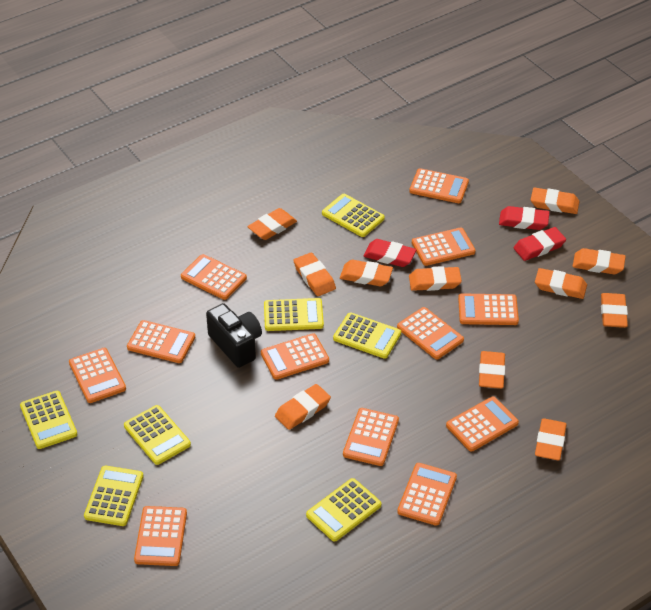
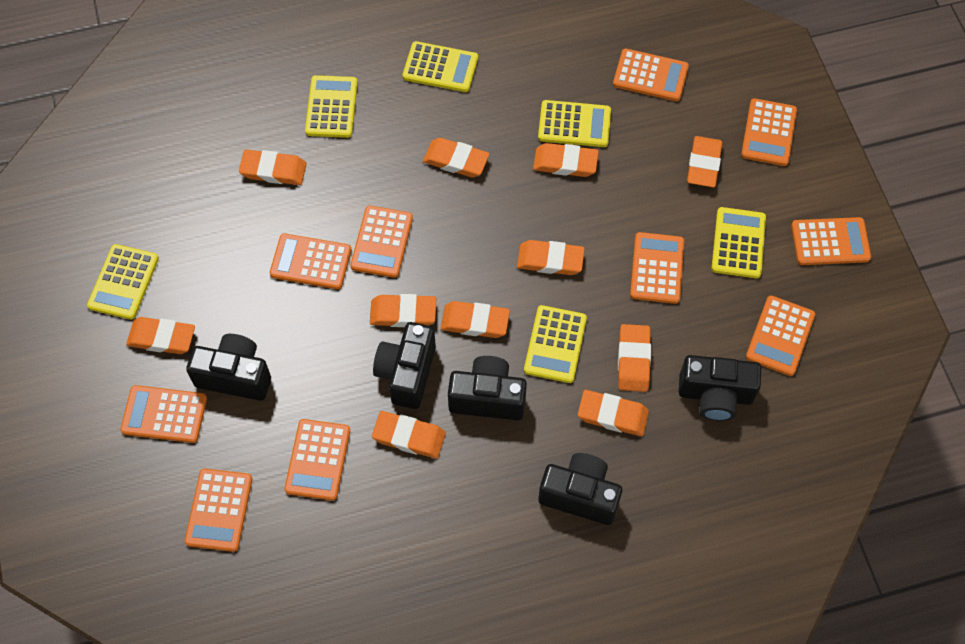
black camera: [206,303,262,368] = 1 -> [186,334,271,401] [373,322,436,409] [448,356,527,421] [538,453,622,525] [679,355,761,421] = 5
orange calculator: [69,348,126,403] [127,320,195,363] [134,506,187,566] [181,254,247,300] [261,333,329,380] [343,408,399,466] [397,307,464,359] [397,463,457,526] [409,168,469,203] [412,228,476,266] [446,397,519,451] [458,293,519,325] = 12 -> [120,385,207,443] [185,469,252,552] [270,233,352,289] [284,419,350,501] [350,206,413,278] [613,48,689,101] [630,232,684,304] [741,98,797,166] [746,296,815,376] [791,217,871,265] = 10
red eraser: [363,239,417,267] [499,206,550,230] [514,227,566,261] = 3 -> none = 0
yellow calculator: [20,391,77,449] [84,466,144,526] [124,405,191,465] [264,298,324,331] [306,478,381,542] [322,194,385,237] [333,312,401,359] = 7 -> [87,244,159,320] [305,75,358,138] [402,41,478,92] [524,305,587,383] [538,100,611,147] [711,207,766,278] = 6

